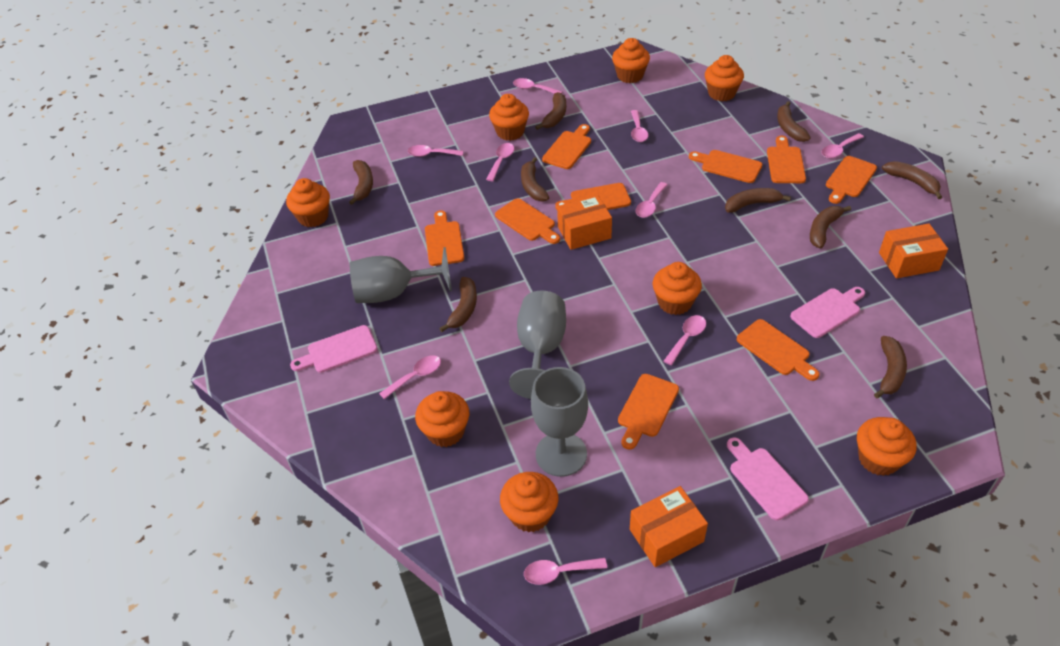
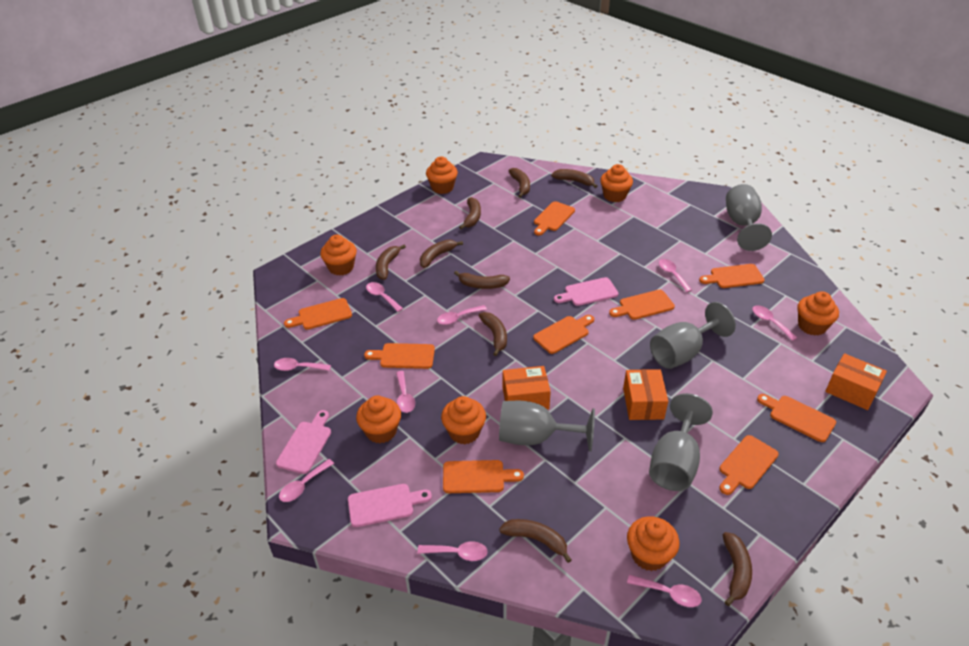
grey goblet: [350,247,452,303] [509,291,566,399] [531,367,588,477] = 3 -> [499,401,595,452] [649,393,713,491] [650,302,736,369] [726,184,772,251] = 4
orange cupcake: [286,178,330,227] [415,391,470,447] [489,94,529,141] [500,472,558,532] [612,38,650,83] [653,262,702,315] [705,55,744,101] [857,417,916,476] = 8 -> [320,235,357,276] [356,396,401,443] [426,157,458,194] [441,396,486,444] [600,164,633,202] [627,516,680,571] [797,291,839,336] = 7

